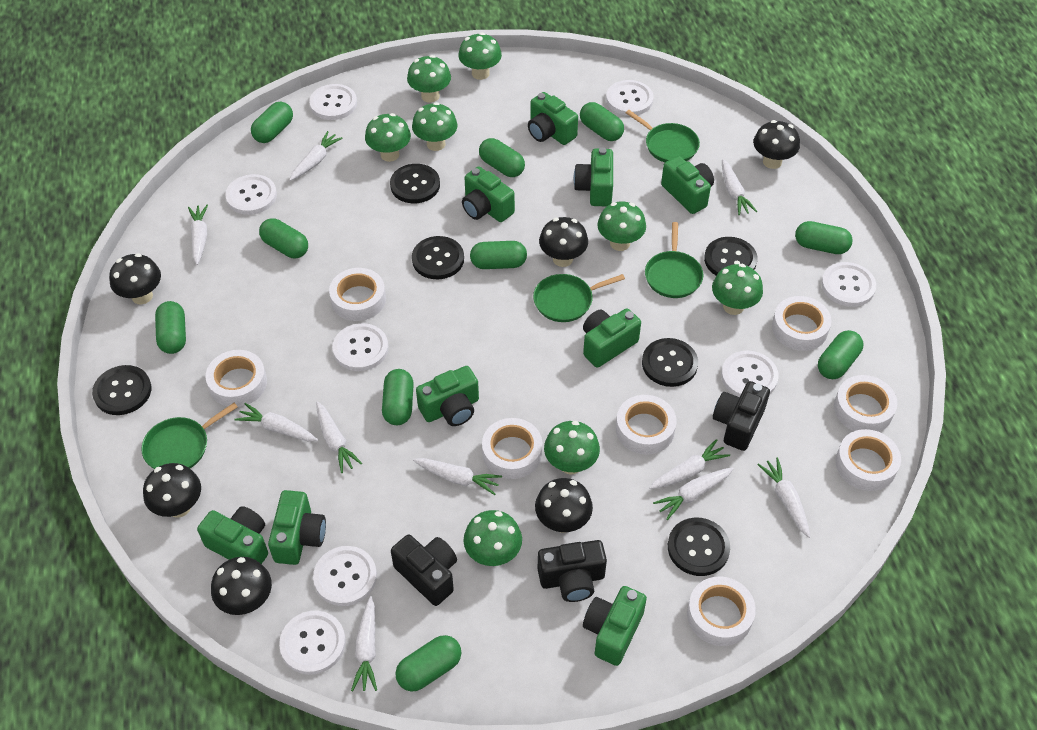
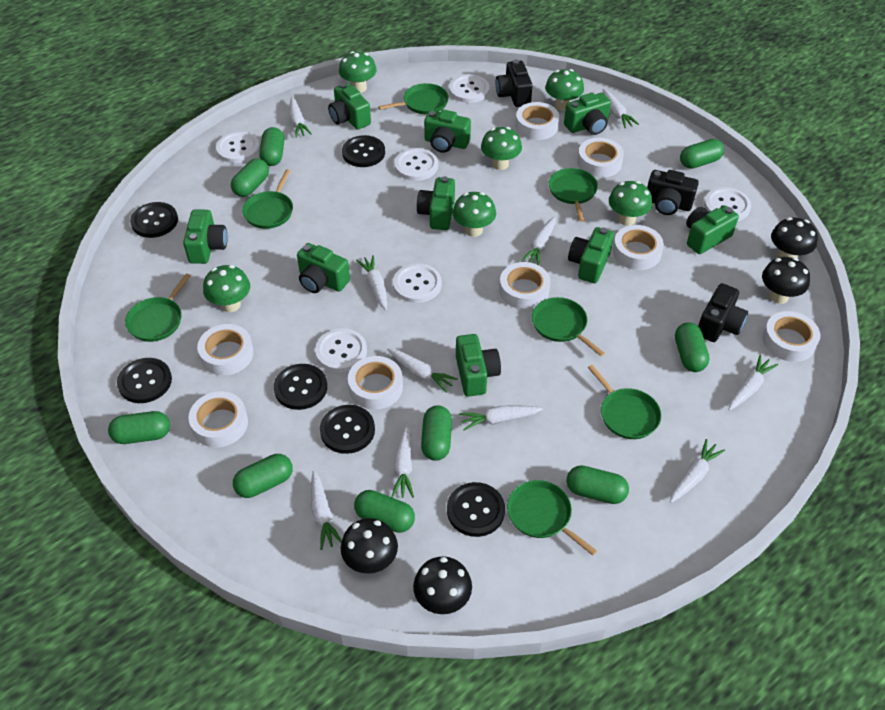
black mushroom: [109,253,161,304] [143,463,201,518] [211,557,272,615] [535,478,593,533] [539,217,588,267] [753,120,800,169] = 6 -> [340,518,398,574] [413,556,472,614] [762,257,810,304] [771,217,818,258] = 4
green capsule: [155,301,186,354] [251,102,293,143] [259,218,308,258] [382,369,414,425] [395,635,461,691] [470,241,527,269] [479,138,525,177] [580,102,624,141] [795,221,853,254] [818,330,863,379] = 10 -> [108,411,170,444] [231,158,269,197] [233,454,293,498] [259,127,284,166] [354,490,415,533] [421,405,452,461] [566,465,629,504] [675,322,709,372] [680,139,724,169] = 9
green mushroom: [365,113,411,162] [407,55,451,103] [412,102,458,151] [458,32,502,80] [463,510,522,566] [544,421,600,475] [597,201,646,251] [712,264,763,315] = 8 -> [203,265,250,312] [339,51,377,93] [453,192,496,237] [481,127,522,170] [545,69,584,111] [609,181,652,226] = 6
green pan: [141,403,238,469] [533,274,625,322] [626,110,700,162] [645,222,703,298] = 4 -> [125,274,190,342] [242,169,293,229] [378,83,449,114] [507,480,597,556] [532,297,605,356] [549,168,598,222] [587,365,661,439] = 7
white button: [225,174,277,215] [279,610,346,675] [309,84,357,120] [313,546,377,606] [333,323,388,371] [606,80,653,116] [721,351,779,397] [821,262,876,307] = 8 -> [216,131,260,163] [315,328,367,372] [393,263,442,303] [395,148,438,181] [449,74,490,103] [704,187,751,221] = 6

